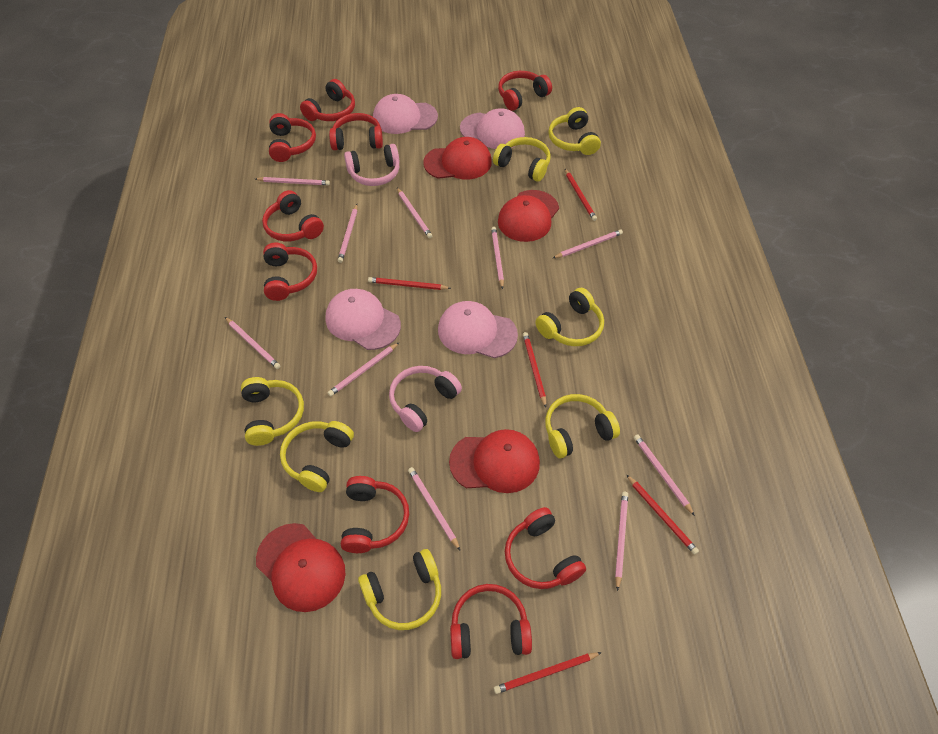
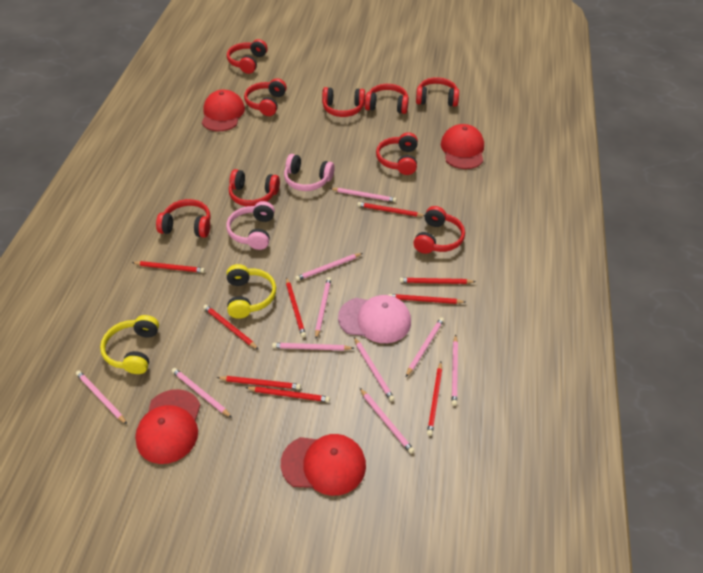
pink cap: [326,289,401,350] [373,94,438,134] [438,301,518,358] [460,108,525,149] = 4 -> [338,295,411,343] = 1
red pencil: [368,277,451,290] [494,652,602,694] [523,332,546,407] [565,169,597,221] [626,474,699,555] = 5 -> [132,261,205,273] [203,305,258,349] [217,376,301,389] [245,386,330,402] [286,277,306,338] [357,202,425,217] [388,294,465,304] [399,278,476,284] [427,362,442,436] = 9
yellow headphones: [241,377,304,446] [280,421,354,492] [358,549,441,630] [493,137,551,182] [535,288,604,346] [545,394,620,458] [548,107,601,155] = 7 -> [100,315,159,374] [227,264,276,318] = 2

